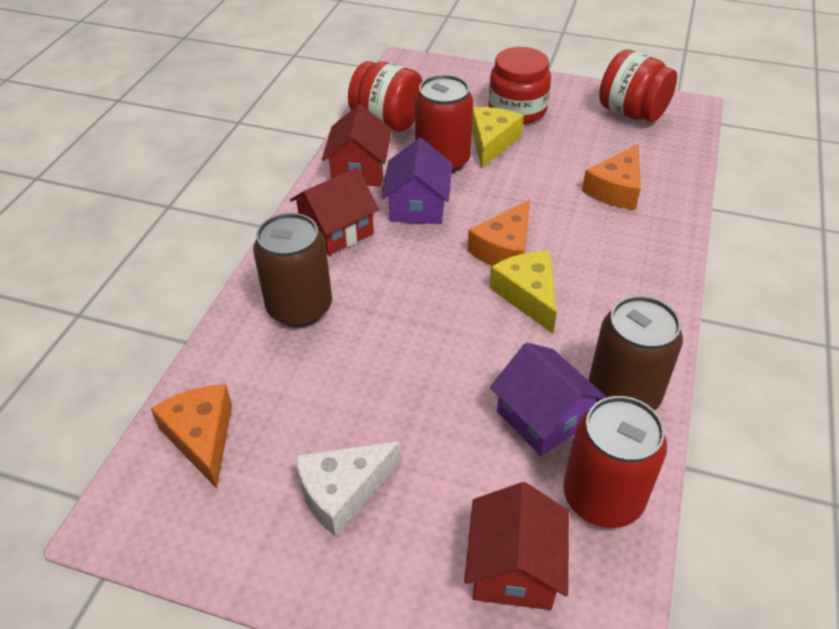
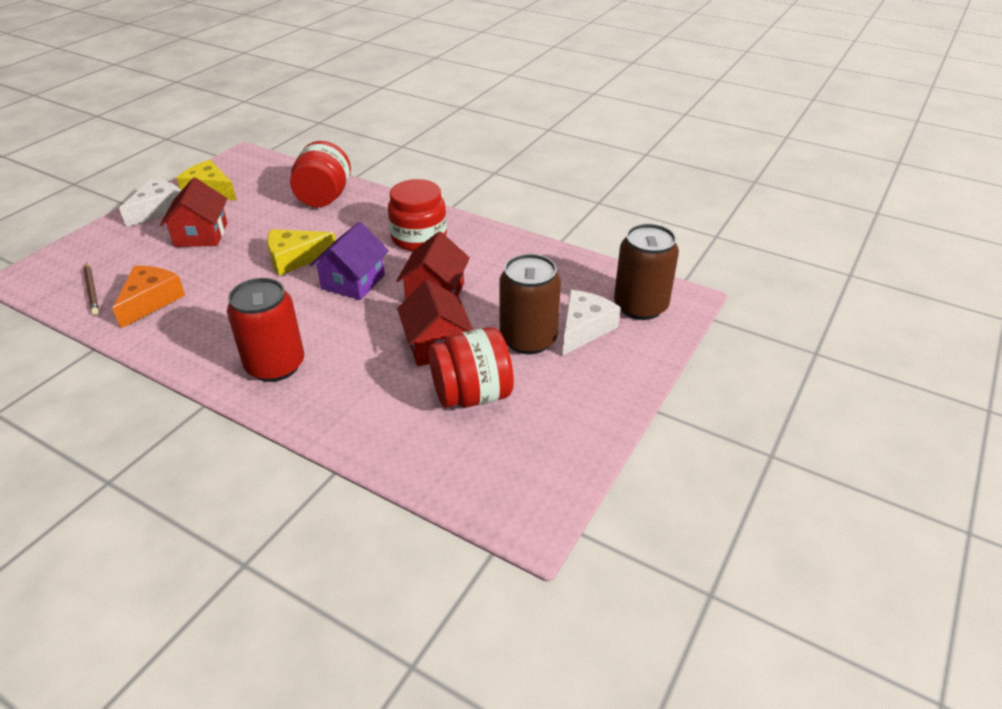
brown pencil: none = 0 -> [83,262,99,315] = 1
orange cheese: [151,384,232,488] [468,199,530,266] [582,144,641,210] = 3 -> [112,266,185,328] = 1
purple house: [382,138,453,224] [490,343,606,456] = 2 -> [310,222,389,300] = 1
red can: [415,75,473,173] [563,396,667,528] = 2 -> [227,278,304,382] = 1
white cheese: [295,441,401,537] = 1 -> [119,178,182,227] [562,290,621,356] = 2

